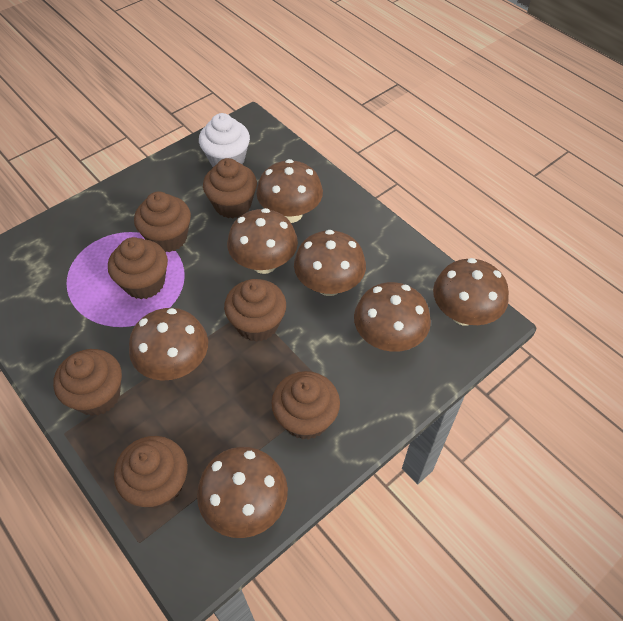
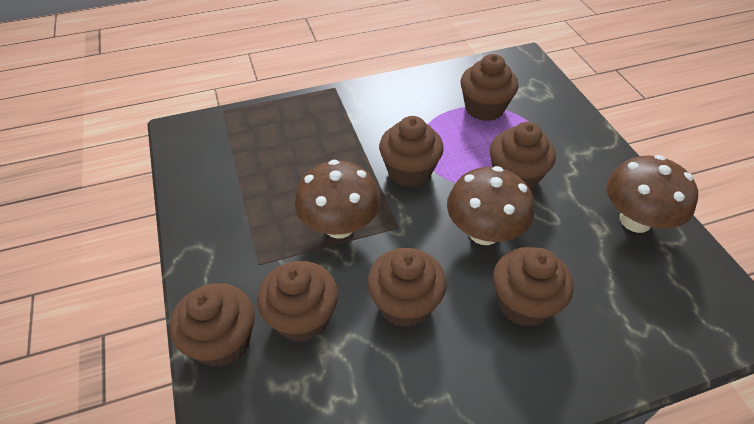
brown mushroom: [129,308,208,381] [197,447,288,538] [227,208,298,274] [257,159,323,223] [294,230,366,296] [354,282,431,352] [433,258,509,326] = 7 -> [295,160,380,239] [447,166,534,245] [606,155,698,233] = 3
white cupcake: [199,113,250,167] = 1 -> none = 0

